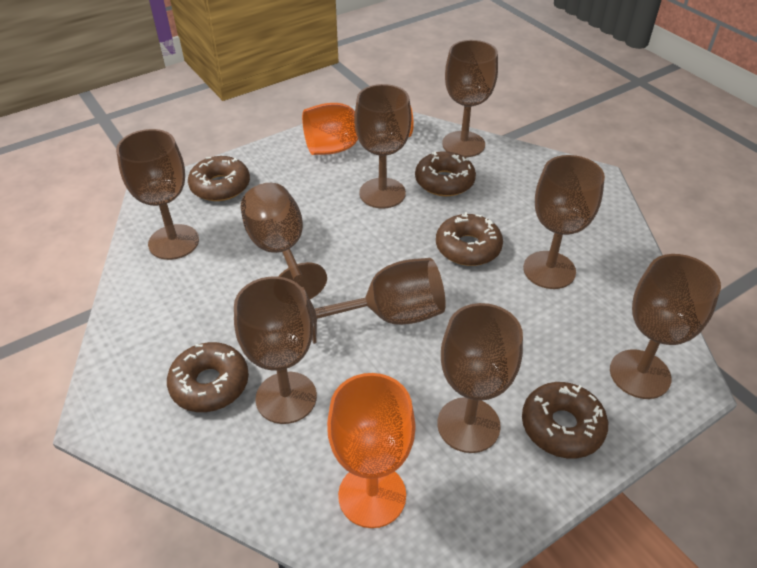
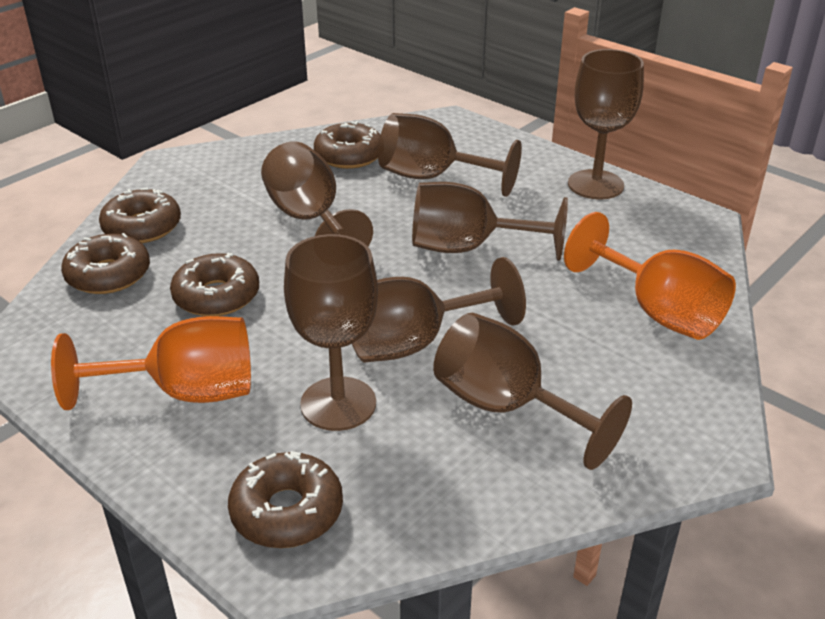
brown goblet: [116,129,199,260] [234,276,317,424] [240,183,327,299] [302,258,446,344] [354,84,412,209] [437,303,523,453] [442,40,498,157] [523,155,605,289] [610,254,721,399] = 9 -> [261,141,373,247] [284,234,378,431] [352,257,526,362] [378,113,522,197] [412,182,568,261] [433,312,632,470] [568,49,644,199] = 7

